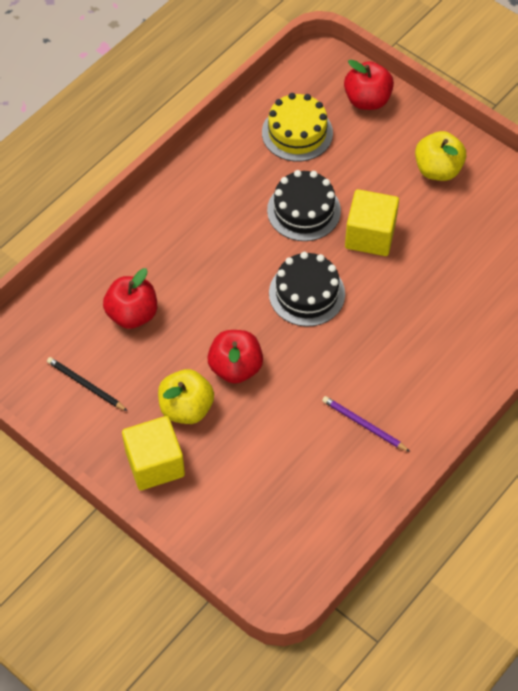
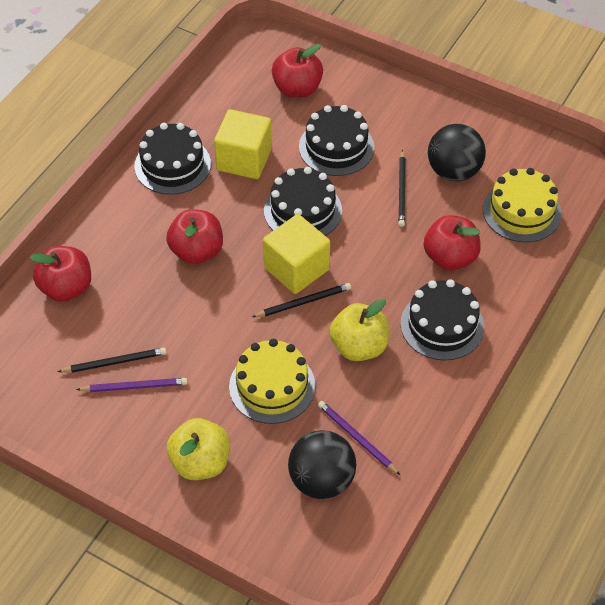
black ball: none = 0 -> [288,430,356,499] [428,124,486,181] = 2
black cake: [267,170,341,241] [269,252,345,327] = 2 -> [134,123,211,195] [264,167,342,236] [299,105,374,176] [401,279,484,361] = 4
black pencil: [47,357,128,411] = 1 -> [58,348,167,373] [252,283,351,317] [398,150,405,227] = 3
purple pencil: [322,396,410,452] = 1 -> [76,378,188,392] [318,401,400,475] = 2
red apple: [103,268,157,329] [207,330,263,384] [344,60,394,110] = 3 -> [30,246,91,302] [166,209,223,264] [272,44,323,98] [424,215,481,270] = 4
yellow cake: [262,93,333,162] = 1 -> [229,339,316,424] [483,168,561,242] = 2

